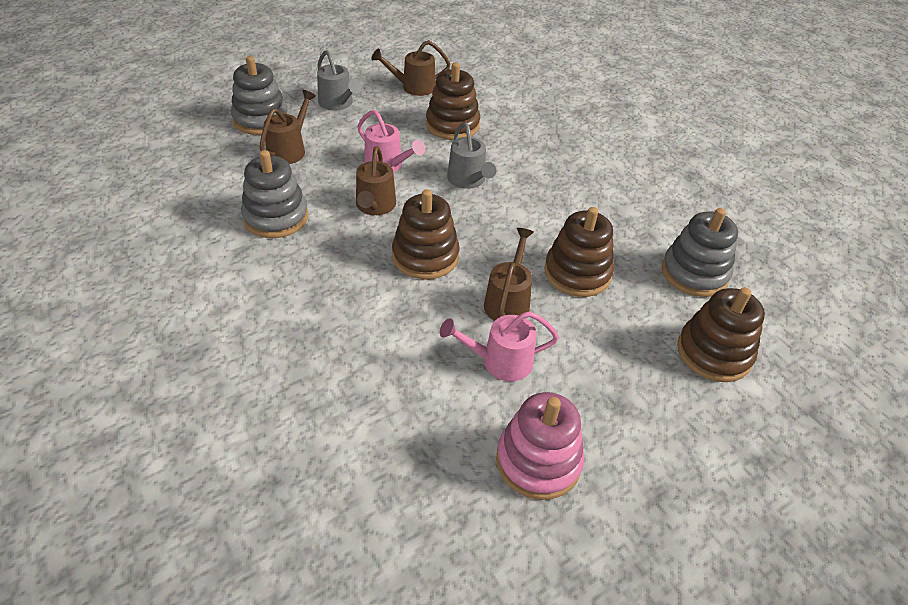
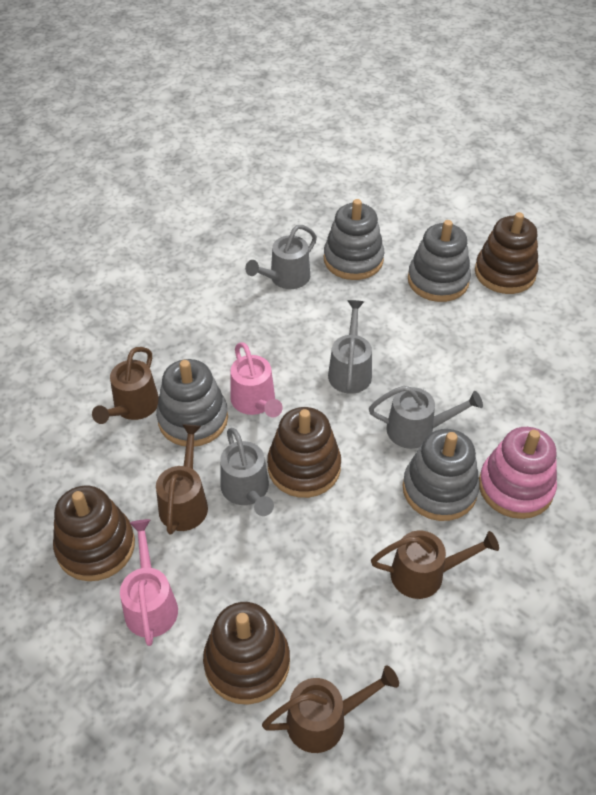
grey stacking toy: [231,56,288,135] [241,150,308,238] [662,208,738,297] = 3 -> [156,359,228,447] [324,199,384,280] [403,429,480,521] [408,220,471,302] = 4
grey watering can: [317,50,362,110] [447,123,496,189] = 2 -> [220,428,274,516] [245,225,317,289] [328,300,372,394] [369,386,483,449] = 4

